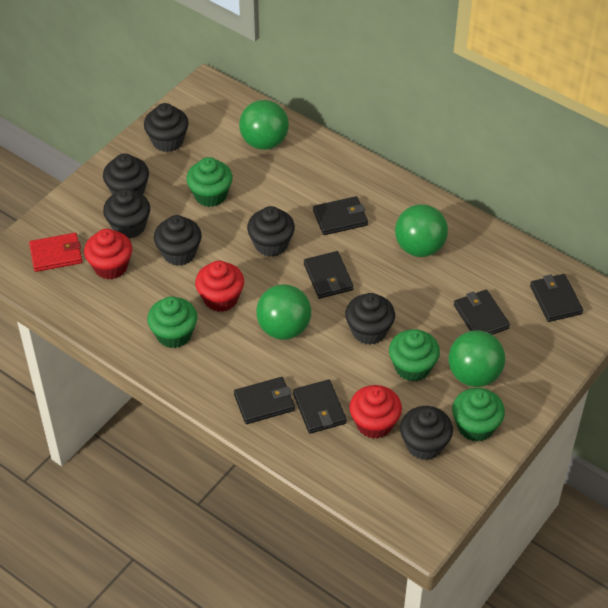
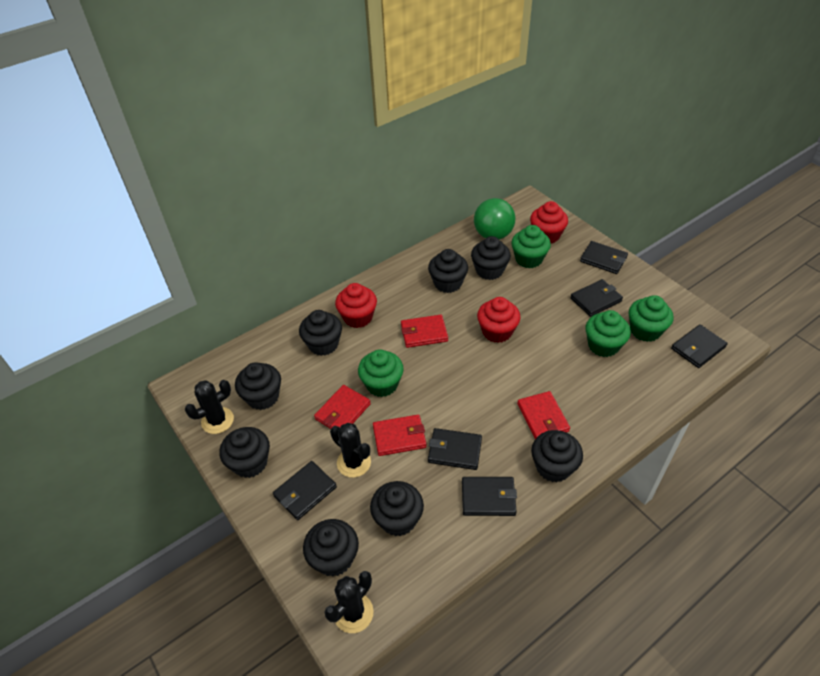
black cactus: none = 0 -> [185,380,234,434] [324,571,373,633] [330,423,371,478] = 3
black cupcake: [103,153,149,195] [103,188,150,239] [144,103,189,152] [154,215,202,266] [247,206,295,257] [345,293,395,345] [400,406,453,460] = 7 -> [220,427,270,478] [235,362,281,410] [299,310,342,356] [303,519,359,577] [370,481,424,536] [428,249,468,293] [471,236,511,280] [531,430,583,482] = 8
green ball: [239,100,289,150] [256,284,311,340] [395,204,448,257] [448,330,505,387] = 4 -> [474,198,515,240] = 1
red wallet: [29,233,83,272] = 1 -> [314,385,371,429] [373,415,426,456] [401,315,448,348] [517,391,570,439] = 4

